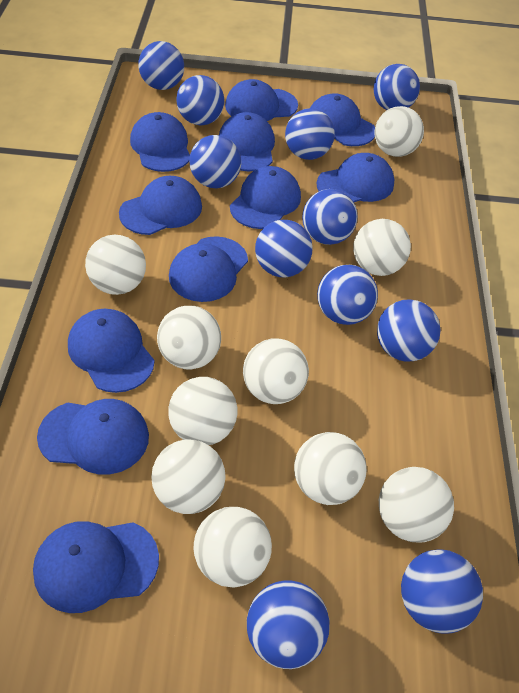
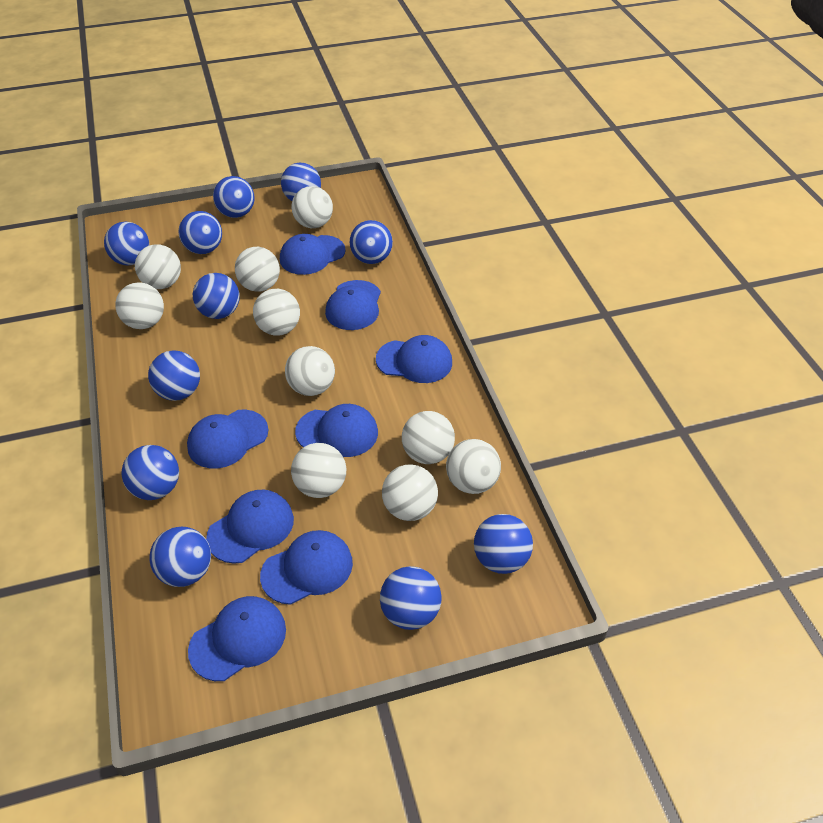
blue cap: [33,521,159,613] [37,399,149,474] [68,309,155,393] [119,176,202,235] [130,112,190,172] [169,236,248,302] [219,112,275,171] [225,79,298,121] [230,166,301,229] [310,93,375,146] [317,153,394,202] = 11 -> [187,410,268,468] [188,596,286,681] [206,490,294,564] [260,530,353,605] [280,234,346,275] [295,404,378,457] [325,280,381,330] [376,335,452,383] = 8

